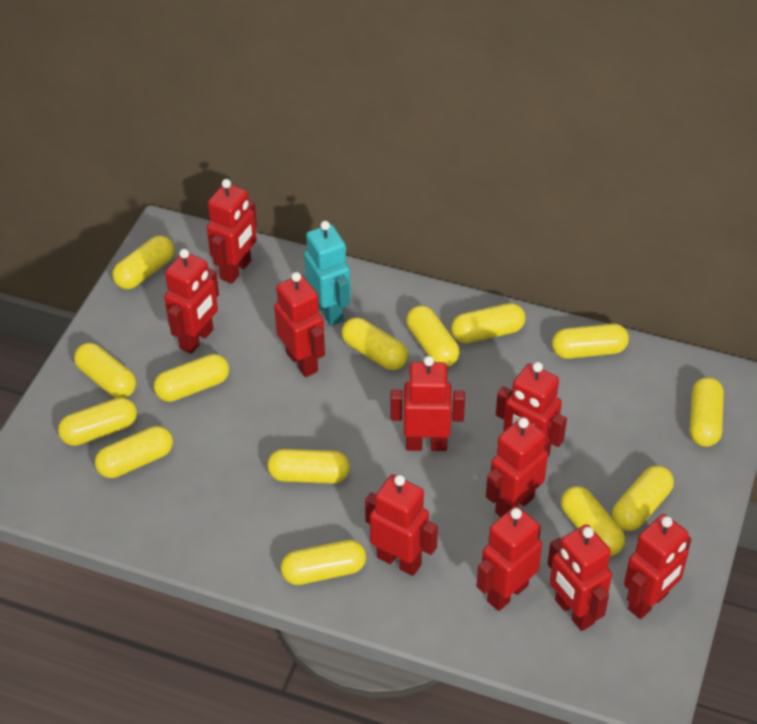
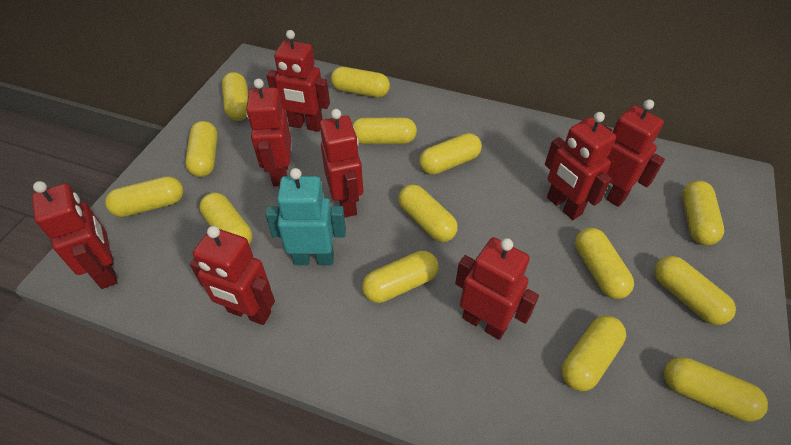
red robot: [164,249,219,354] [207,179,257,284] [274,272,325,377] [365,474,438,576] [391,356,465,451] [476,506,542,611] [486,417,548,517] [496,362,567,456] [547,524,612,631] [624,514,691,619] = 10 -> [32,181,117,289] [190,226,275,325] [246,79,291,187] [266,30,330,132] [320,109,363,217] [455,237,539,340] [545,112,616,220] [603,99,665,207] = 8

